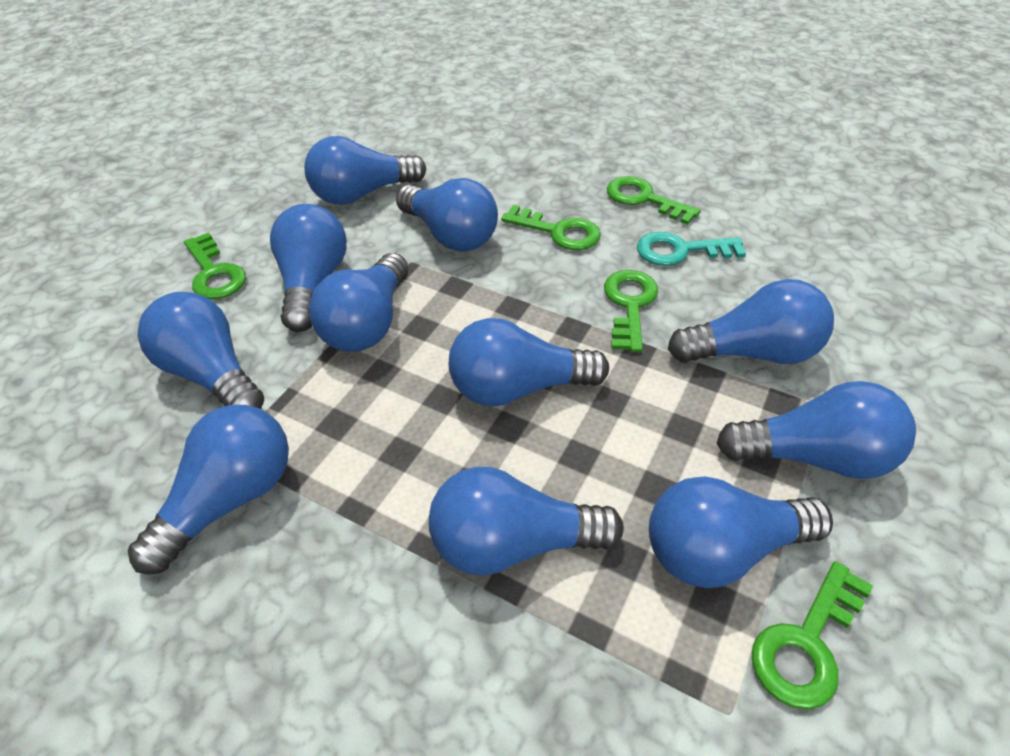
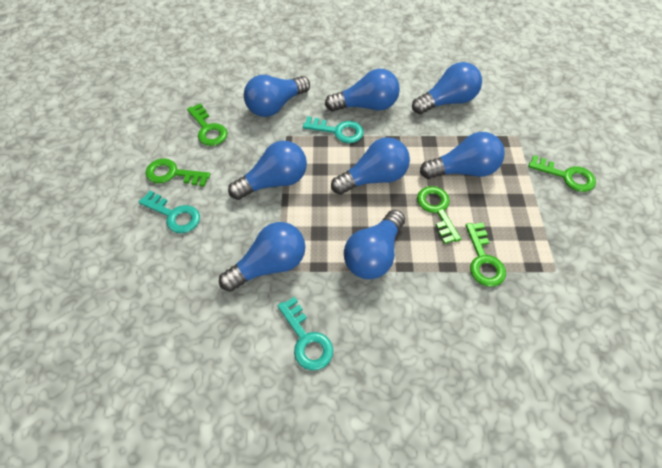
blue light bulb: [128,405,289,575] [138,292,264,409] [270,204,347,332] [304,136,426,204] [309,253,409,352] [396,178,498,251] [429,467,624,576] [449,318,609,407] [649,476,833,588] [668,279,834,364] [717,381,916,479] = 11 -> [219,222,305,292] [228,141,307,200] [244,75,310,117] [325,69,400,112] [331,137,410,195] [344,210,405,279] [412,62,482,115] [420,132,505,179] = 8
turquoise key: [637,232,746,266] = 1 -> [139,191,200,233] [278,297,333,370] [303,116,364,143] = 3

